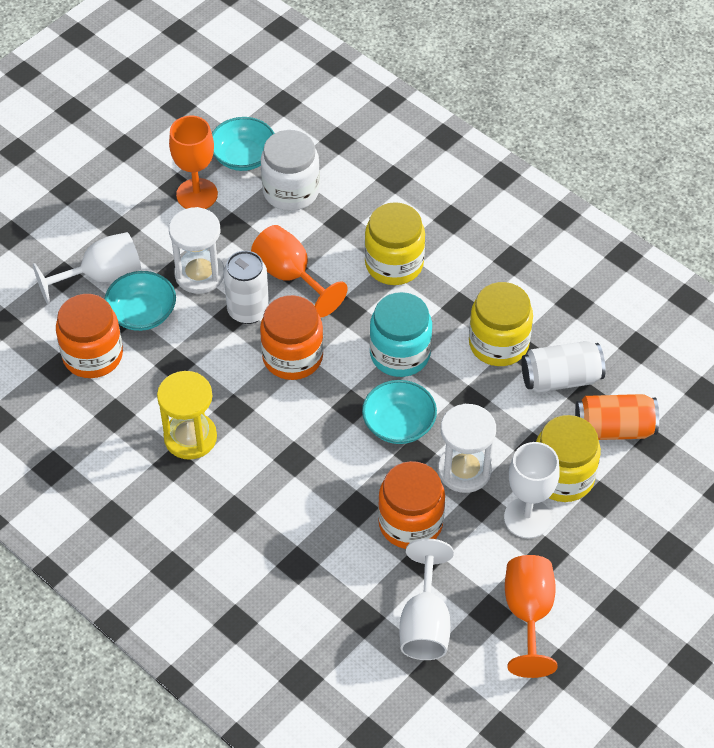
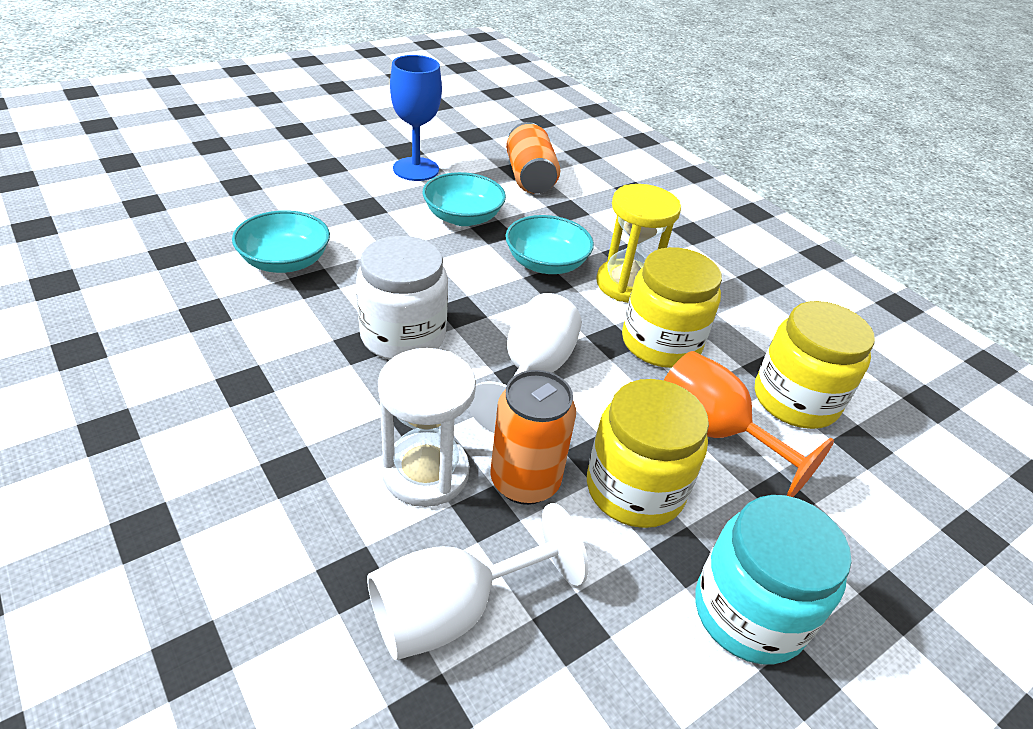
blue goblet: none = 0 -> [390,55,442,181] = 1
orange can: [575,394,659,440] = 1 -> [490,370,576,505] [506,122,560,193] = 2
orange goblet: [169,116,218,209] [251,225,348,318] [505,555,558,678] = 3 -> [664,351,834,497] = 1
orange jar: [56,294,123,378] [260,295,324,380] [378,461,445,549] = 3 -> none = 0
white can: [224,251,269,324] [521,341,605,393] = 2 -> none = 0
white goblet: [33,232,141,304] [399,538,454,660] [504,442,560,539] = 3 -> [367,503,588,660] [469,293,582,433] = 2
white hourglass: [169,207,224,294] [438,404,496,493] = 2 -> [378,348,476,507] = 1

